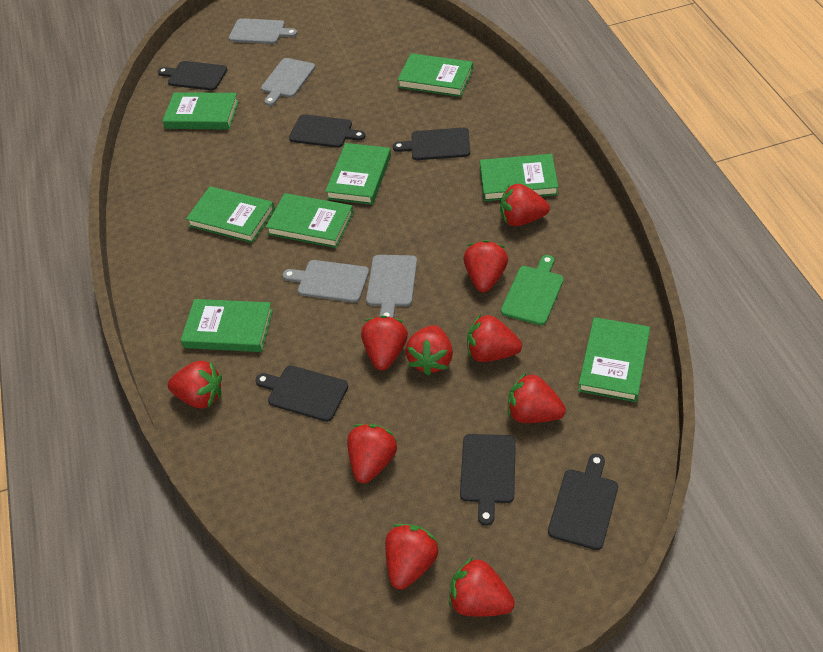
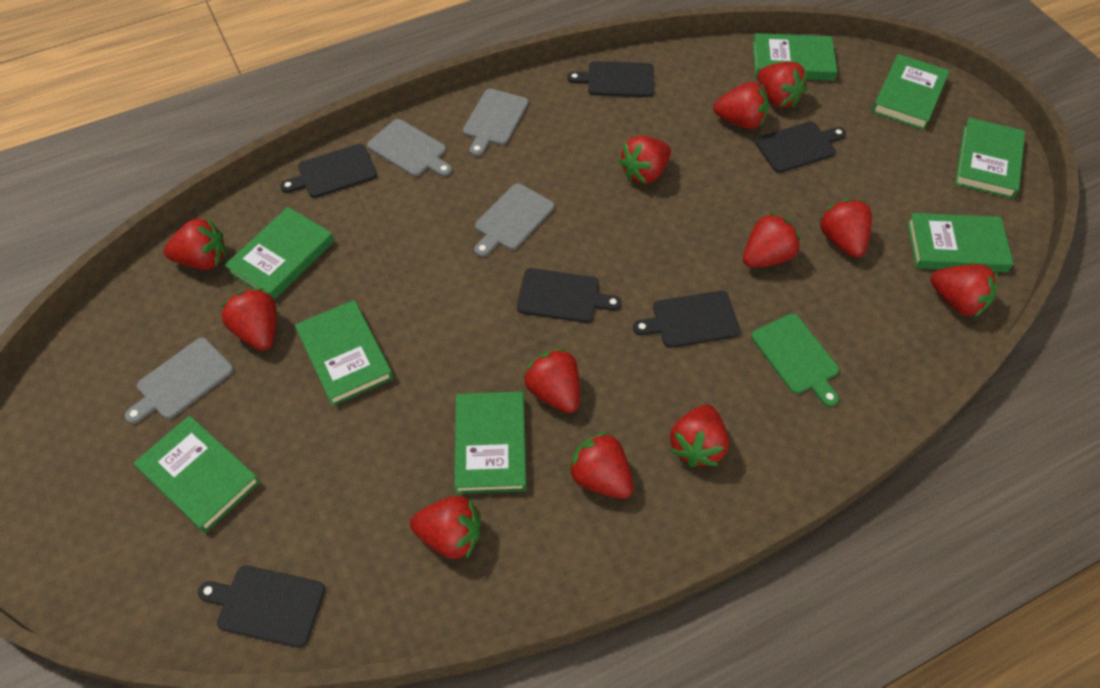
red strawberry: [167,361,222,408] [347,424,397,483] [361,316,408,370] [385,524,439,590] [405,325,453,376] [449,557,515,617] [463,240,508,292] [467,314,522,362] [500,184,550,226] [508,372,566,423] = 10 -> [164,218,226,270] [220,288,277,351] [410,496,481,559] [523,348,580,413] [568,432,634,499] [618,136,671,184] [670,405,729,467] [713,82,769,129] [743,212,801,268] [758,62,808,107] [819,199,872,258] [931,264,998,317] = 12

